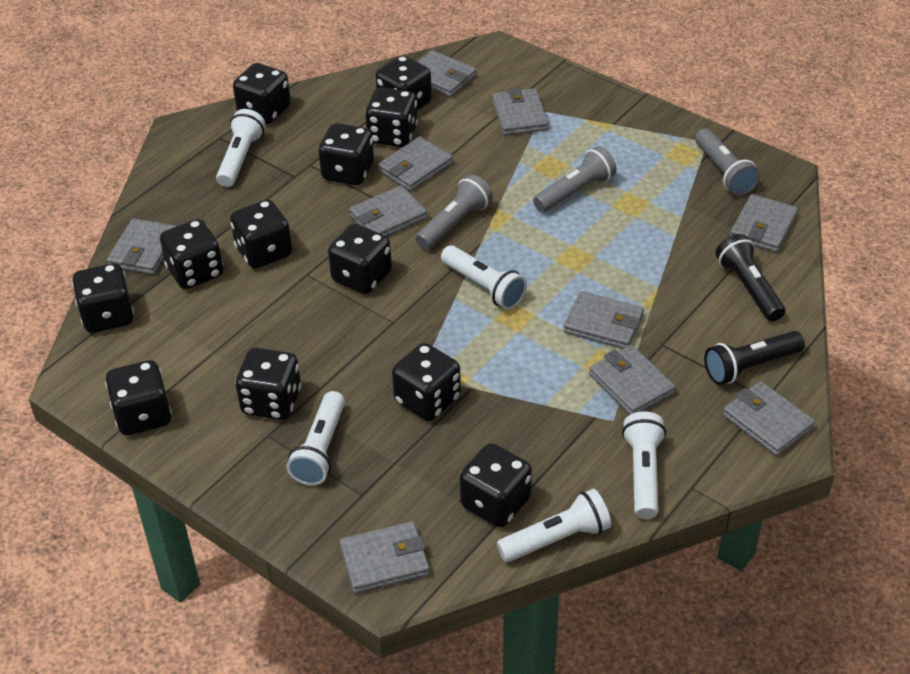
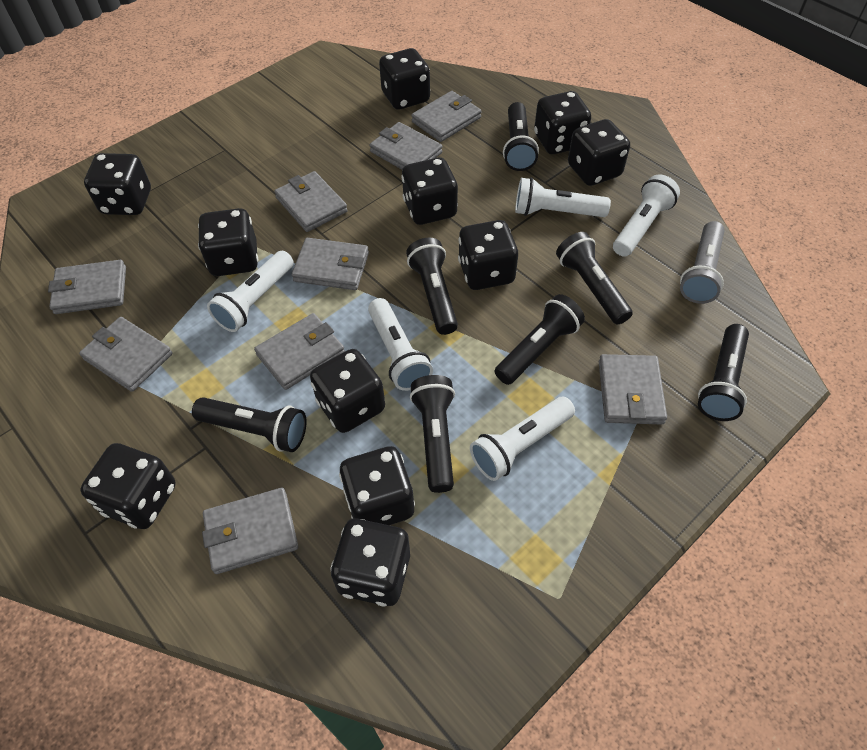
black dice: [72,263,134,333] [105,360,172,435] [160,219,223,289] [230,200,292,269] [233,63,291,124] [235,348,301,420] [318,123,374,185] [328,224,392,294] [365,87,418,147] [376,55,432,111] [392,343,461,421] [460,444,532,527] = 12 -> [80,443,176,529] [84,153,151,215] [198,208,258,276] [310,349,385,433] [331,519,410,607] [339,446,415,525] [379,48,430,110] [401,158,458,225] [458,220,518,290] [534,91,591,154] [568,119,630,186] = 11
black flashlight: [704,331,805,385] [716,234,785,321] = 2 -> [192,397,306,452] [406,238,458,335] [410,375,455,493] [494,294,585,385] [503,102,539,171] [556,232,633,324] [698,324,749,421] = 7
grey flashlight: [416,174,493,250] [533,146,617,212] [695,129,760,196] = 3 -> [680,221,725,304] = 1
grey wallet: [107,218,176,275] [339,521,430,594] [349,185,428,237] [378,136,453,191] [417,50,477,97] [492,87,549,136] [563,291,644,349] [589,345,676,415] [723,381,815,456] [730,194,798,253] = 10 -> [48,260,126,314] [79,317,173,392] [202,488,298,574] [254,313,345,390] [274,171,348,232] [292,238,369,290] [370,122,442,170] [411,91,482,142] [599,354,667,424] = 9

